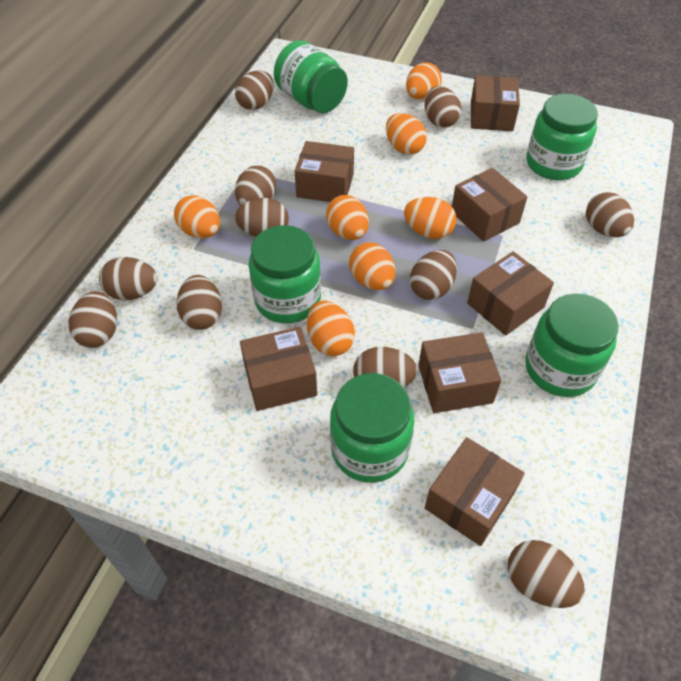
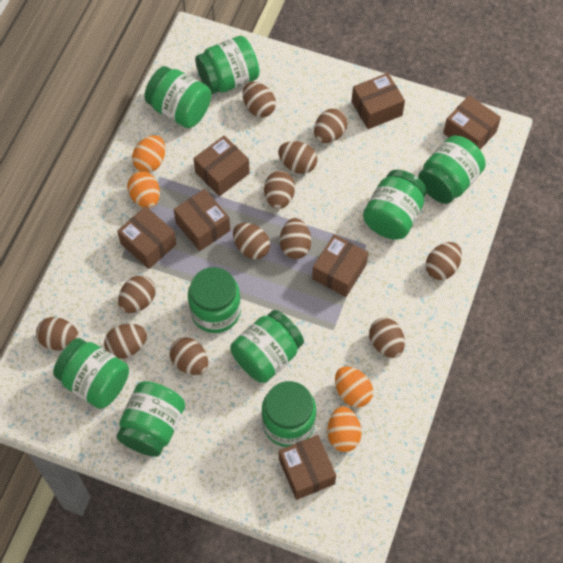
brown egg: [68,291,117,348] [99,257,157,300] [176,275,222,330] [235,71,274,110] [235,166,276,205] [235,198,289,237] [353,347,417,387] [410,250,457,300] [425,86,461,128] [508,540,585,608] [586,192,634,238] = 11 -> [36,317,79,350] [104,324,147,359] [118,275,156,313] [170,337,208,375] [233,223,270,259] [243,82,276,117] [264,171,295,209] [278,141,317,174] [280,218,311,259] [314,108,347,143] [369,318,405,358] [426,242,462,280] = 12
green jar: [248,225,321,323] [274,40,348,113] [330,373,414,483] [525,293,619,397] [526,94,598,180] = 5 -> [53,338,129,409] [116,381,185,457] [144,66,211,128] [188,267,241,333] [195,36,260,94] [230,310,304,383] [262,381,316,447] [363,170,427,240] [418,136,486,204] = 9
orange egg: [174,195,220,238] [307,301,355,356] [326,195,369,240] [349,242,395,290] [386,113,427,155] [404,197,457,239] [406,62,442,100] = 7 -> [127,171,160,208] [132,135,165,173] [327,406,362,452] [335,366,373,407] = 4

